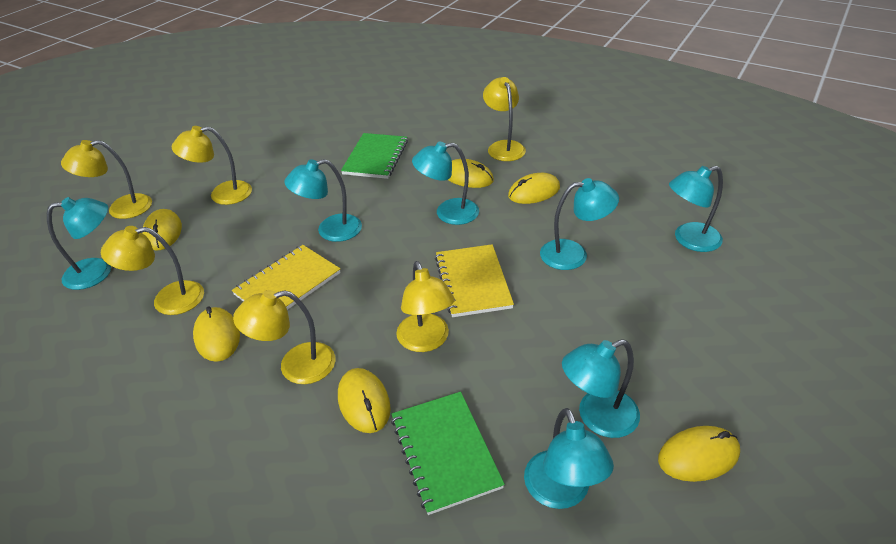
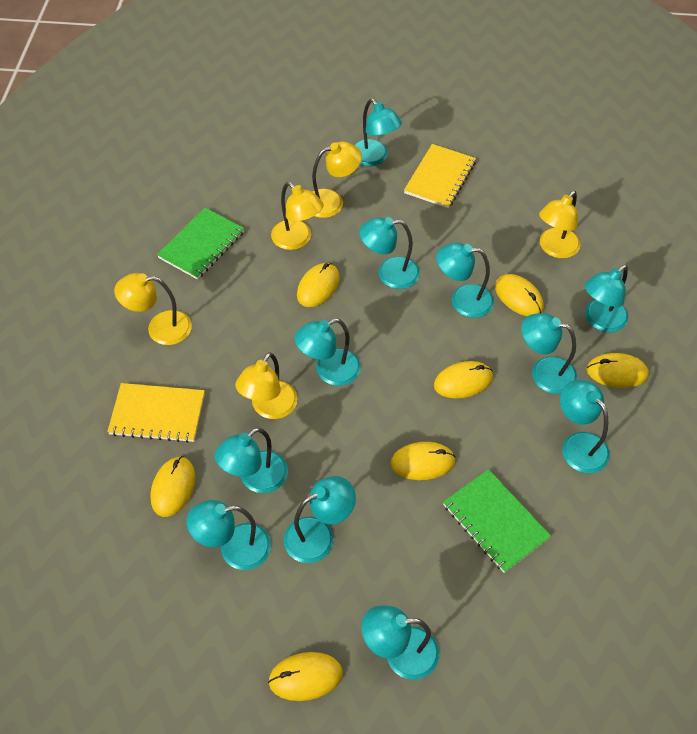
turquoise lamp: [47,197,111,290] [284,159,362,242] [412,141,479,225] [524,408,614,509] [540,178,619,270] [562,339,640,438] [669,166,723,252] = 7 -> [186,500,271,570] [215,427,288,493] [284,476,356,563] [294,318,361,386] [354,99,402,166] [359,217,420,289] [361,605,439,680] [436,242,494,318] [521,313,577,394] [560,379,610,473] [585,265,628,332] = 11
yellow lamp: [61,140,152,219] [101,226,204,315] [172,126,252,205] [233,290,335,384] [396,261,455,352] [483,77,526,161] = 6 -> [114,273,192,345] [235,352,298,419] [271,182,324,250] [312,141,362,218] [539,191,580,258] = 5
yellow mouse: [142,209,182,250] [193,306,240,362] [338,368,391,433] [448,159,494,188] [508,173,560,204] [658,426,740,482] = 6 -> [150,456,195,517] [268,652,343,701] [297,263,340,307] [390,442,456,480] [434,361,493,398] [495,274,544,316] [586,353,649,388] = 7

